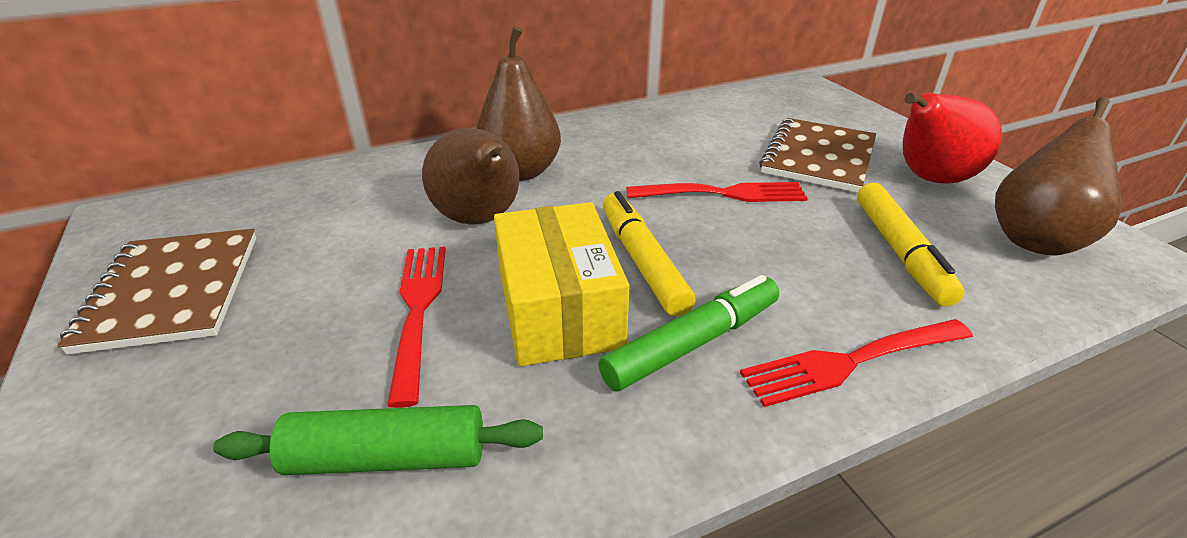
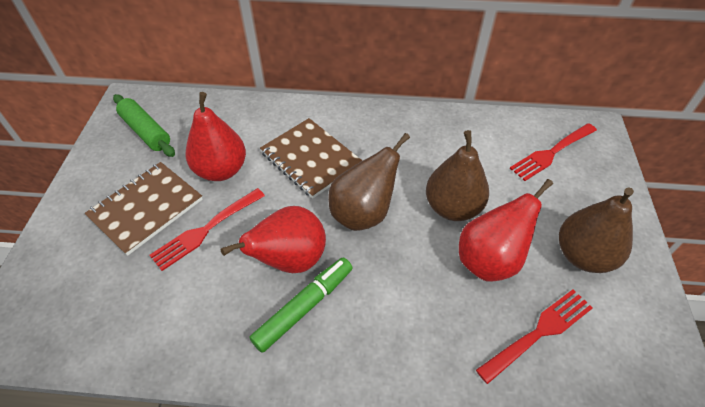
red pear: [902,93,1002,184] = 1 -> [185,92,246,181] [221,206,326,273] [459,179,553,281] = 3
yellow box: [494,202,630,366] = 1 -> none = 0
yellow marker: [603,191,696,317] [857,183,965,307] = 2 -> none = 0

